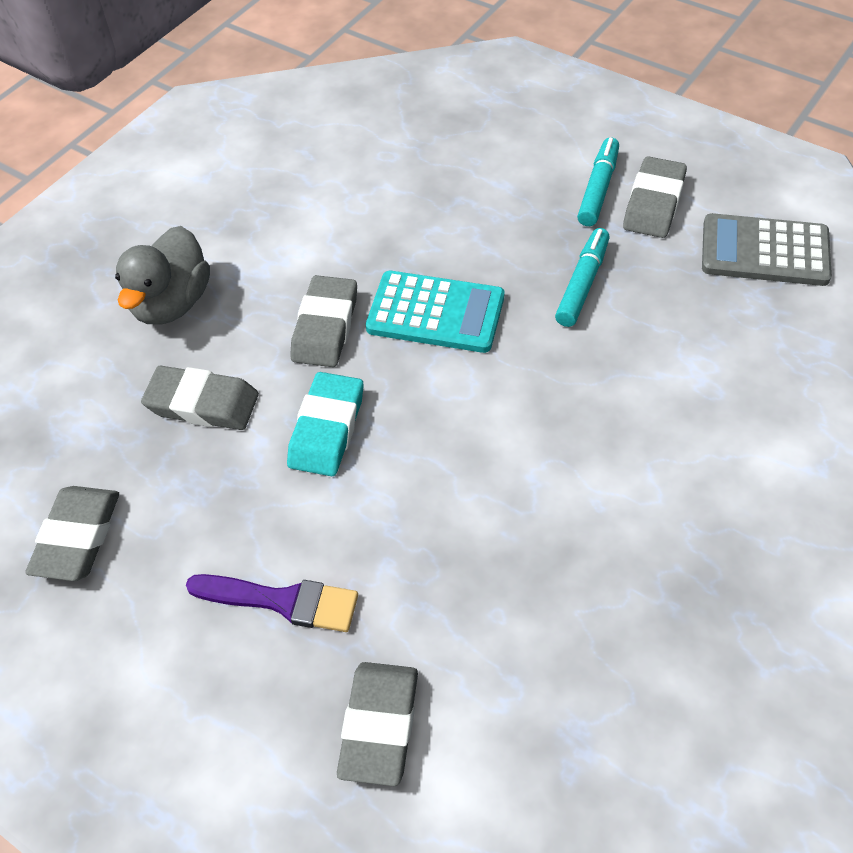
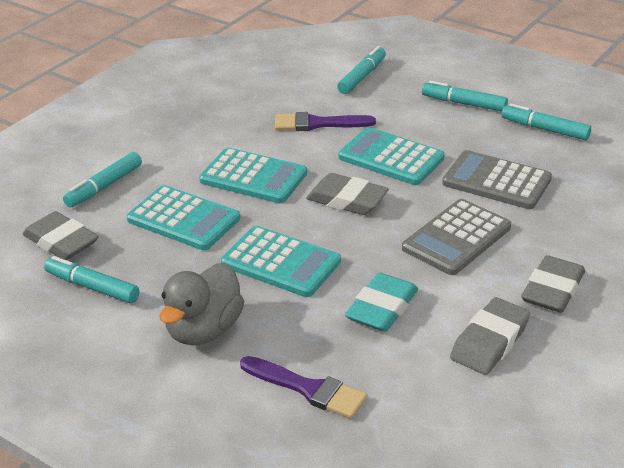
grey calculator: [702,213,832,286] = 1 -> [402,199,511,275] [442,150,552,209] = 2
grey eraser: [25,486,119,581] [141,366,259,430] [290,275,357,367] [337,662,418,786] [623,156,687,238] = 5 -> [23,211,99,260] [306,173,389,215] [450,297,530,375] [521,255,585,313] = 4
purple brush: [186,574,358,632] = 1 -> [240,356,367,419] [275,112,376,131] = 2
turquoise calculator: [366,271,504,353] = 1 -> [127,185,240,250] [199,148,307,203] [221,226,341,297] [338,127,445,185] = 4
turquoise marker: [555,228,610,327] [577,137,619,226] = 2 -> [44,256,139,303] [63,152,142,208] [337,46,386,94] [422,81,508,112] [502,104,591,140] = 5

